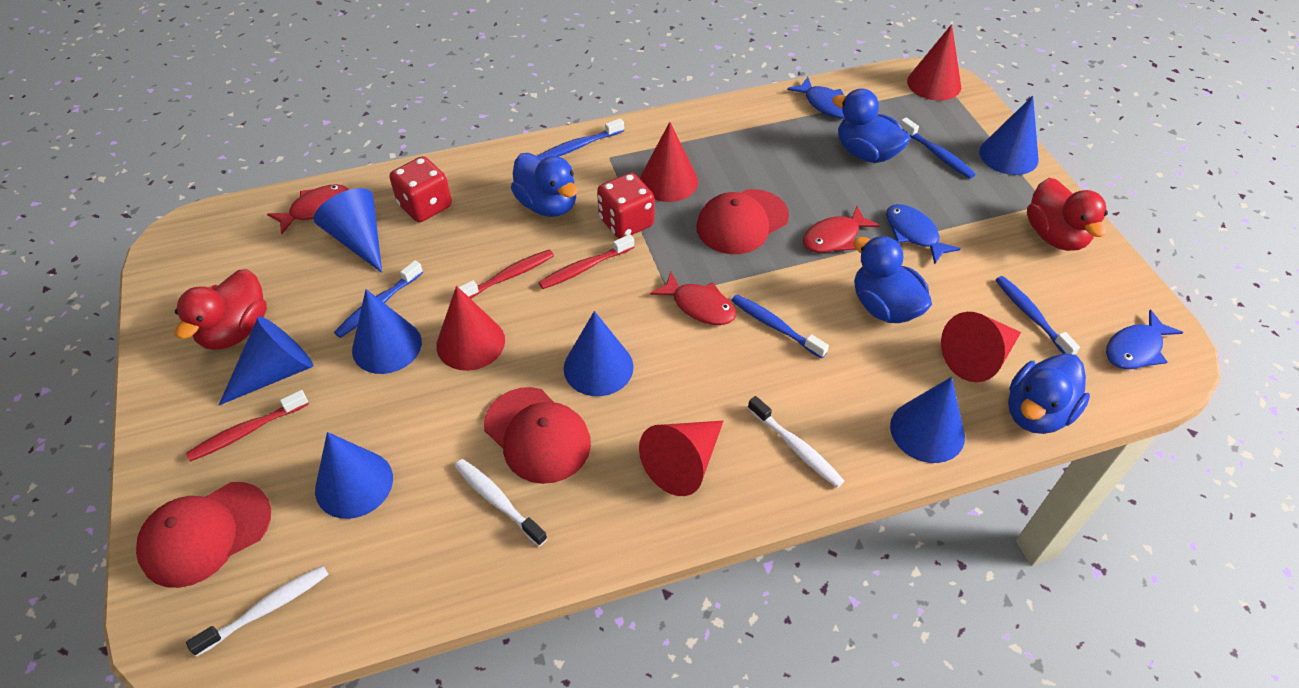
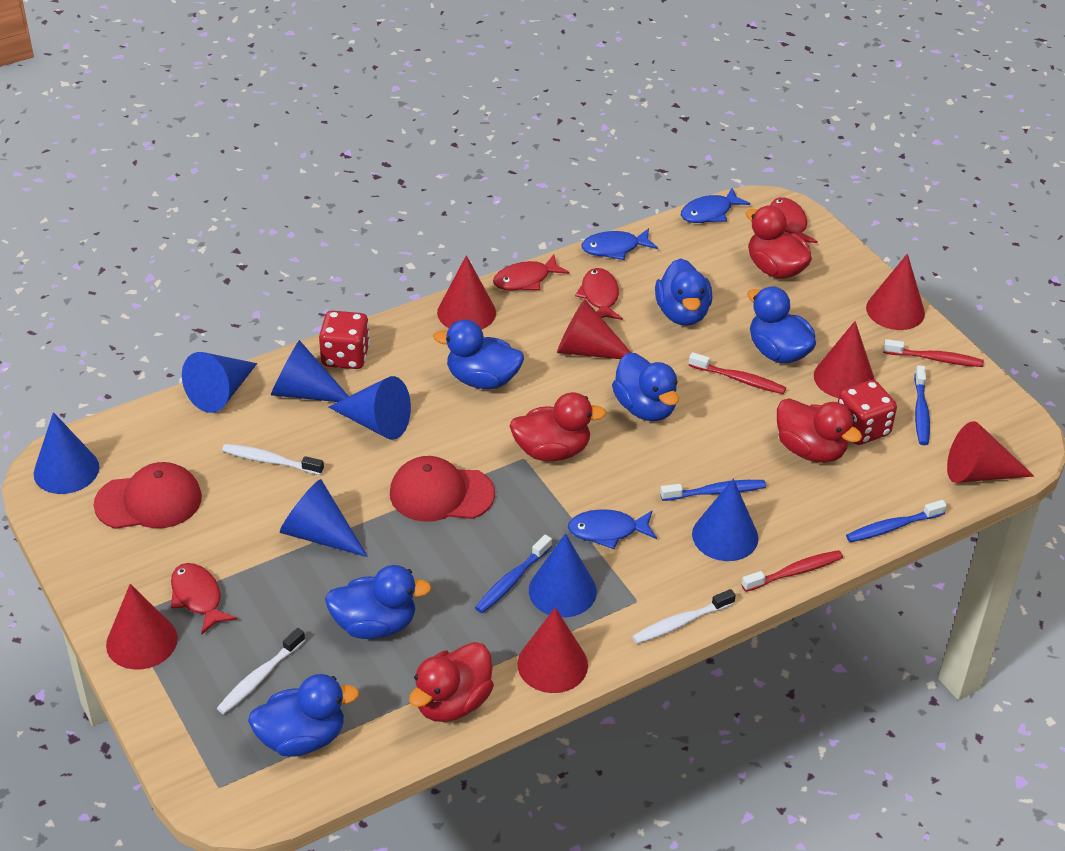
blue duck: [511,153,578,217] [832,88,911,163] [853,236,932,323] [1008,353,1090,434] = 4 -> [248,674,359,757] [325,565,432,639] [433,320,524,389] [612,353,679,421] [655,258,712,326] [747,287,816,363] = 6
blue toothbrush: [334,260,423,338] [538,118,624,159] [731,295,829,359] [900,118,976,179] [996,276,1080,355] = 5 -> [475,535,552,613] [660,480,766,501] [846,500,947,542] [914,365,930,445] = 4
red cap: [136,482,271,588] [484,387,591,484] [696,189,789,254] = 3 -> [94,462,202,529] [390,456,495,522] = 2
red cone: [436,286,505,371] [639,421,723,496] [640,122,698,202] [907,24,961,101] [941,312,1021,382] = 5 -> [106,584,178,670] [437,255,496,329] [517,607,588,693] [557,299,631,359] [814,321,874,398] [866,254,925,330] [947,421,1034,483] = 7
red duck: [175,269,267,350] [1027,178,1108,251] = 2 -> [409,642,494,722] [510,392,606,461] [746,205,812,279] [777,398,862,463] = 4
red fish: [267,184,349,234] [650,272,736,325] [803,206,880,253] = 3 -> [171,563,237,635] [493,254,569,290] [575,268,623,320] [771,197,818,243] = 4

